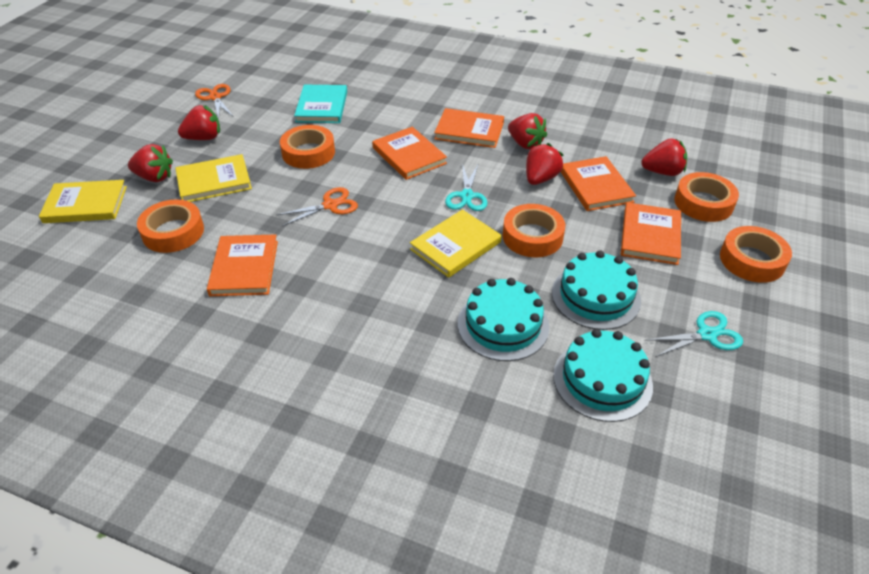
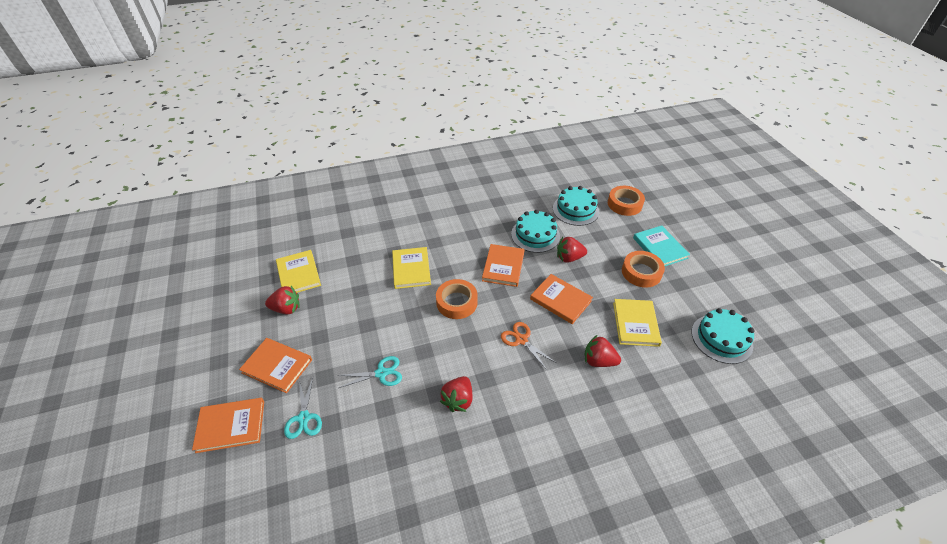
orange book: [207,234,278,296] [372,127,447,180] [434,108,504,148] [561,156,636,211] [621,202,681,265] = 5 -> [192,398,264,453] [239,338,312,393] [482,244,524,287] [530,274,593,324] = 4
orange scissors: [195,84,234,119] [276,187,358,226] = 2 -> [501,322,555,370] = 1
orange tape: [137,199,204,253] [280,125,335,169] [503,204,565,257] [674,172,739,222] [720,226,792,283] = 5 -> [436,279,478,319] [608,186,645,216] [622,251,665,288] = 3
red strawberry: [128,144,173,182] [178,105,220,140] [508,113,547,149] [526,143,563,185] [641,138,687,176] = 5 -> [265,286,300,315] [440,376,473,412] [557,237,587,263] [585,335,621,367] = 4

